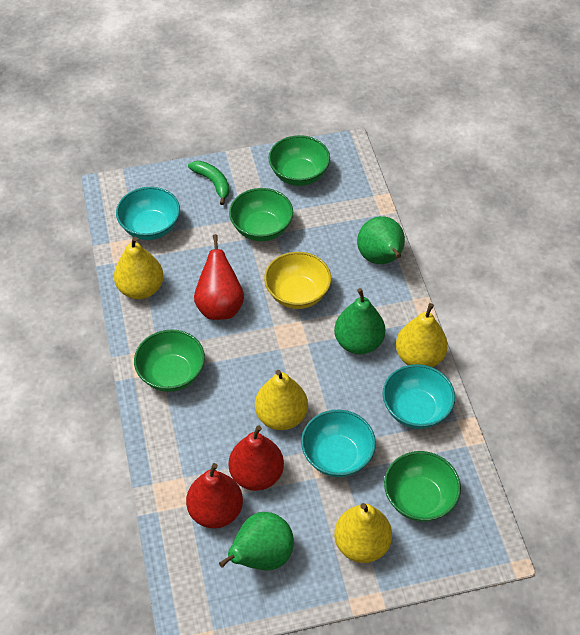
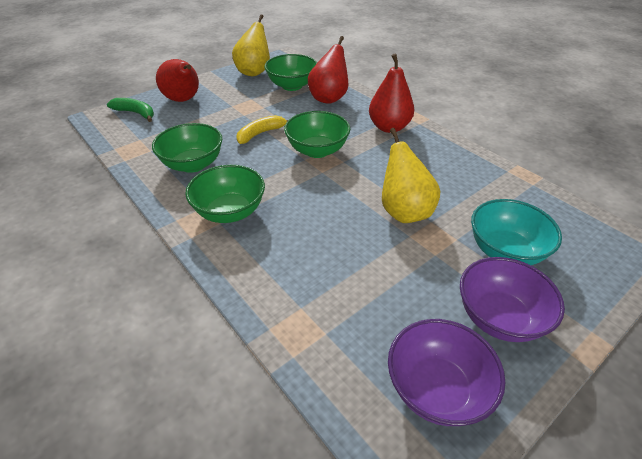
green pear: [219,512,294,570] [334,288,385,354] [357,216,405,264] = 3 -> none = 0
purple bowl: none = 0 -> [388,319,505,426] [460,257,565,342] = 2
turquoise bowl: [116,187,180,240] [301,410,376,477] [383,364,455,429] = 3 -> [471,199,562,265] = 1
yellow banana: none = 0 -> [236,115,288,144] = 1
yellow bowl: [264,252,331,309] = 1 -> none = 0
yellow pear: [114,237,164,299] [255,370,308,430] [334,503,392,563] [396,303,448,367] = 4 -> [232,14,270,76] [382,128,441,223] = 2

